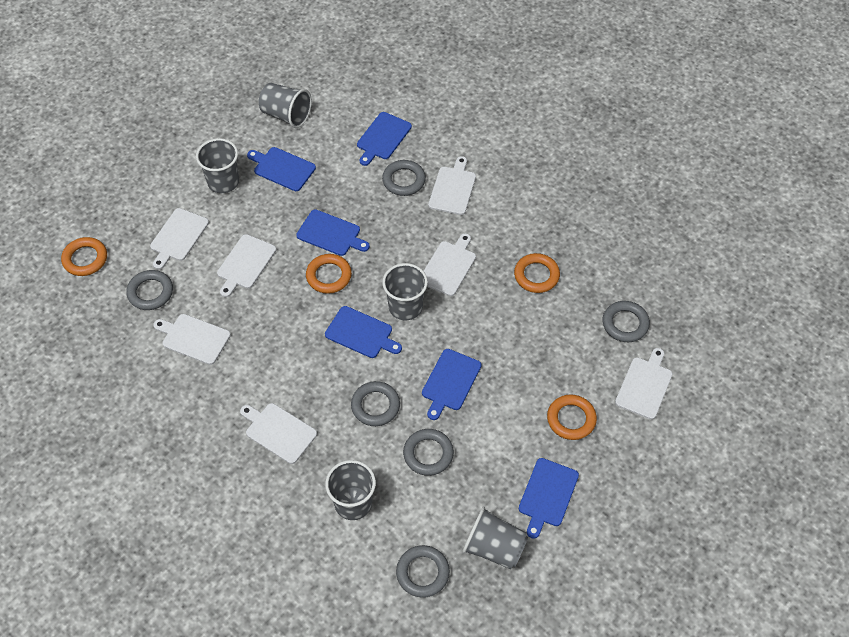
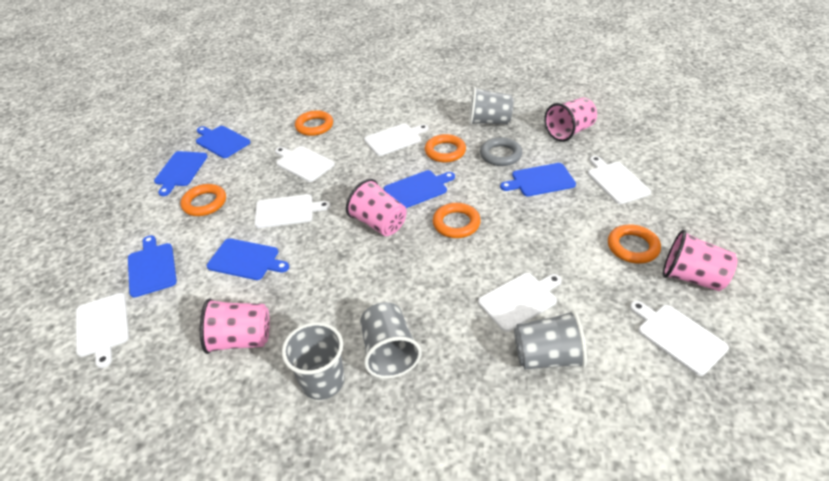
grey cup: [196,138,239,193] [259,83,312,128] [325,460,376,520] [382,263,428,320] [462,506,528,569] = 5 -> [282,322,345,400] [360,302,422,379] [469,87,513,125] [514,310,587,369] = 4
grey ring: [126,270,173,310] [351,381,400,426] [382,160,426,196] [396,545,450,598] [403,429,454,476] [603,301,650,342] = 6 -> [480,137,522,166] = 1
orange ring: [61,237,107,276] [306,254,352,294] [514,253,560,293] [547,394,597,440] = 4 -> [180,184,226,216] [295,110,333,136] [425,134,466,163] [433,203,481,238] [608,224,661,264] = 5
pink cup: none = 0 -> [200,299,270,354] [346,179,407,236] [544,98,597,142] [663,230,738,291] = 4

